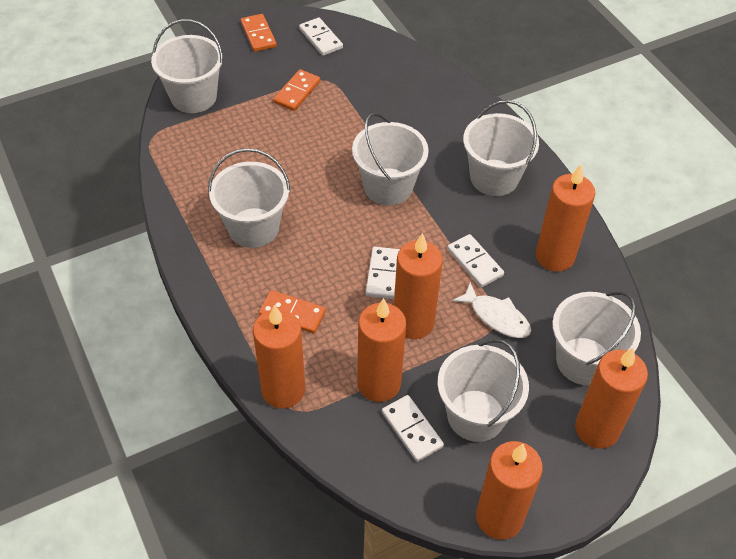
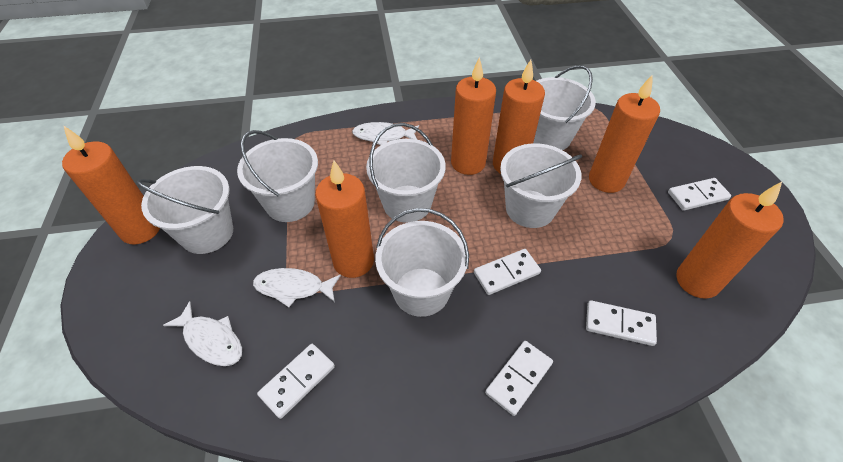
orange domino: [241,14,277,52] [259,290,326,334] [273,69,320,111] = 3 -> none = 0
white domino: [299,18,343,56] [366,247,400,299] [382,395,444,462] [447,234,504,287] = 4 -> [257,344,335,419] [474,249,541,295] [485,341,553,416] [586,300,657,346] [668,178,731,211] = 5
white fish: [452,282,531,338] = 1 -> [163,301,242,366] [253,268,341,307] [352,122,419,145] = 3

